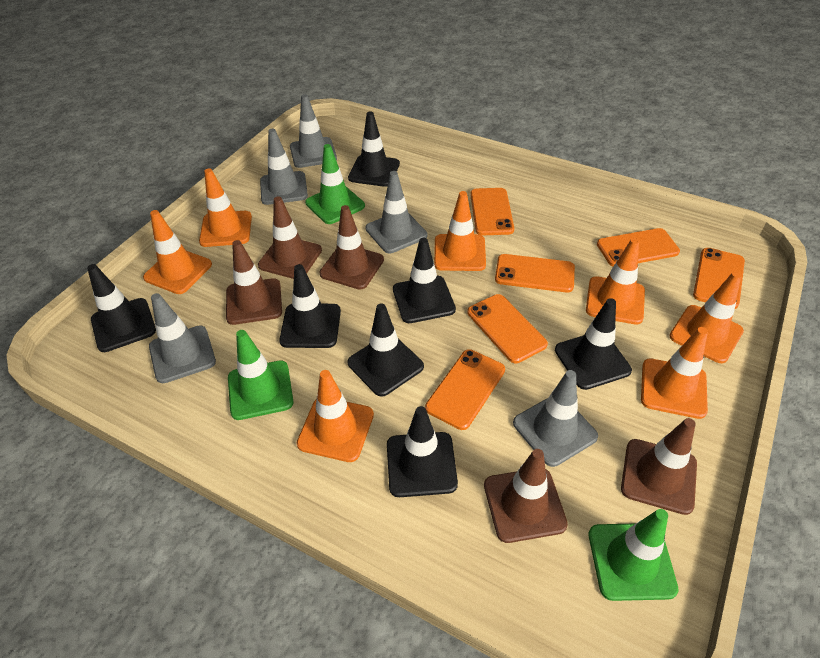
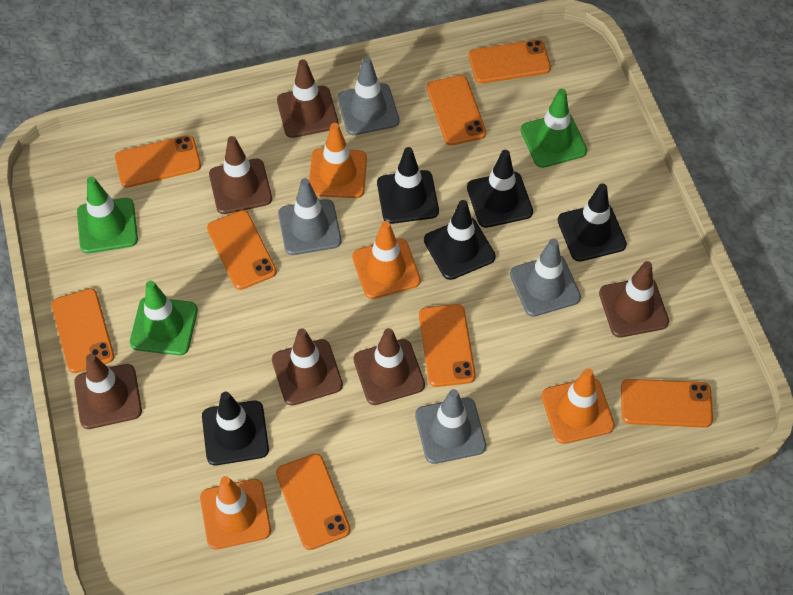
black traffic cone: [87,264,156,352] [279,264,341,348] [347,303,424,397] [348,111,400,187] [387,406,458,497] [393,238,456,323] [555,298,632,390] = 7 -> [202,392,269,465] [377,147,439,224] [424,200,496,280] [467,150,533,228] [558,183,627,262] = 5
brown traffic cone: [226,240,282,325] [258,196,322,279] [319,205,384,290] [484,449,568,543] [621,418,697,515] = 5 -> [74,354,142,429] [209,136,272,214] [272,329,343,406] [277,59,338,138] [353,328,425,405] [599,261,669,338] = 6
grey traffic cone: [149,293,216,383] [260,128,308,205] [290,94,337,168] [366,171,427,253] [513,370,598,467] = 5 -> [278,178,342,255] [337,57,400,135] [415,389,486,464] [510,239,581,317] = 4
orange phone: [425,349,505,430] [467,294,548,363] [470,188,514,235] [495,254,575,293] [597,228,680,267] [693,248,745,309] = 6 -> [51,288,114,373] [115,135,201,188] [207,210,277,290] [276,453,350,550] [419,304,476,387] [427,75,486,145] [469,40,551,84] [621,379,713,428] = 8
orange traffic cone: [143,210,212,294] [199,168,252,247] [297,370,374,462] [434,191,486,271] [586,238,645,325] [641,327,708,419] [670,271,744,363] = 7 -> [200,476,271,549] [309,123,367,198] [352,221,421,299] [541,368,615,444] = 4

